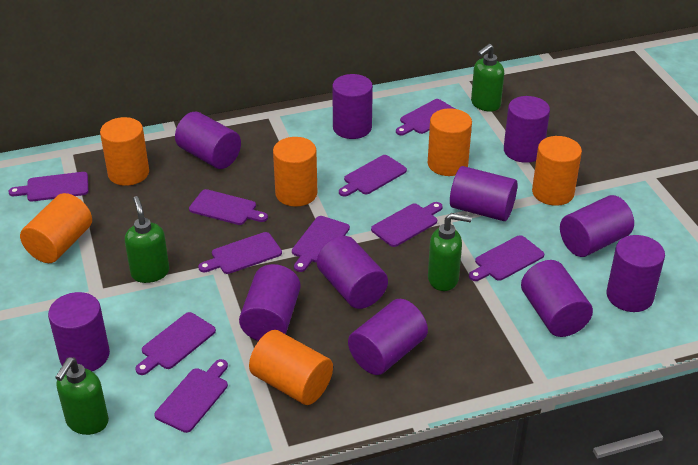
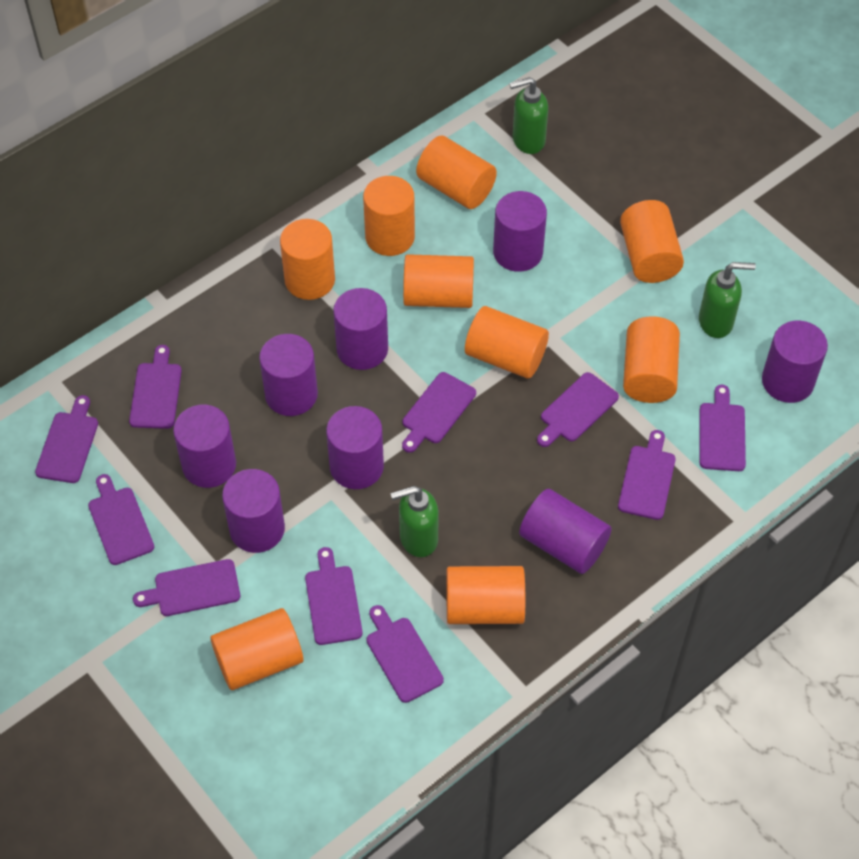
green soap dispenser: [55,357,109,435] [125,196,169,283] [428,213,472,291] [471,44,504,112] = 4 -> [390,486,438,557] [509,77,548,154] [699,262,756,338] = 3
orange cylinder: [20,193,92,263] [100,117,149,186] [249,330,333,405] [273,137,317,207] [428,108,472,176] [532,136,582,206] = 6 -> [210,608,303,690] [280,219,335,300] [363,176,415,256] [403,254,474,308] [416,136,497,209] [446,566,525,624] [465,306,549,379] [620,200,684,283] [623,316,680,403] = 9
purple cylinder: [48,292,110,371] [175,112,241,169] [239,264,301,341] [317,236,388,309] [332,74,373,139] [348,299,428,375] [450,166,518,221] [504,96,550,163] [521,260,593,337] [560,195,634,257] [606,235,665,312] = 11 -> [173,405,236,488] [222,469,285,553] [259,334,318,416] [326,406,384,489] [333,288,388,370] [493,191,547,272] [519,489,612,574] [762,321,828,403] = 8

